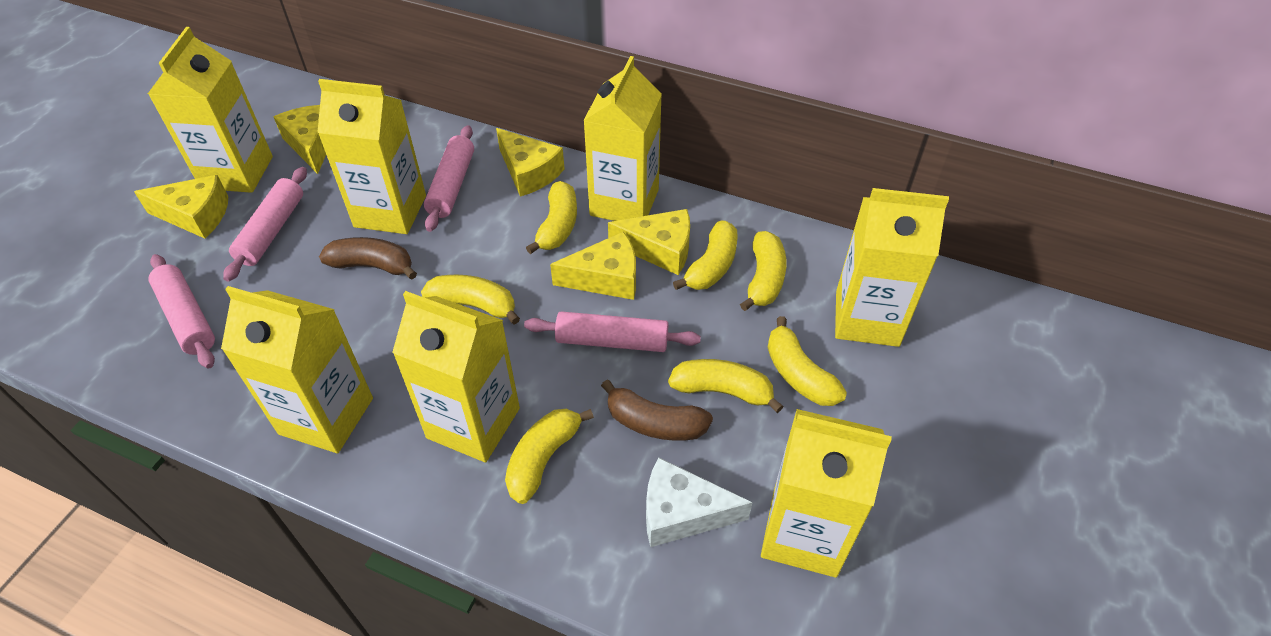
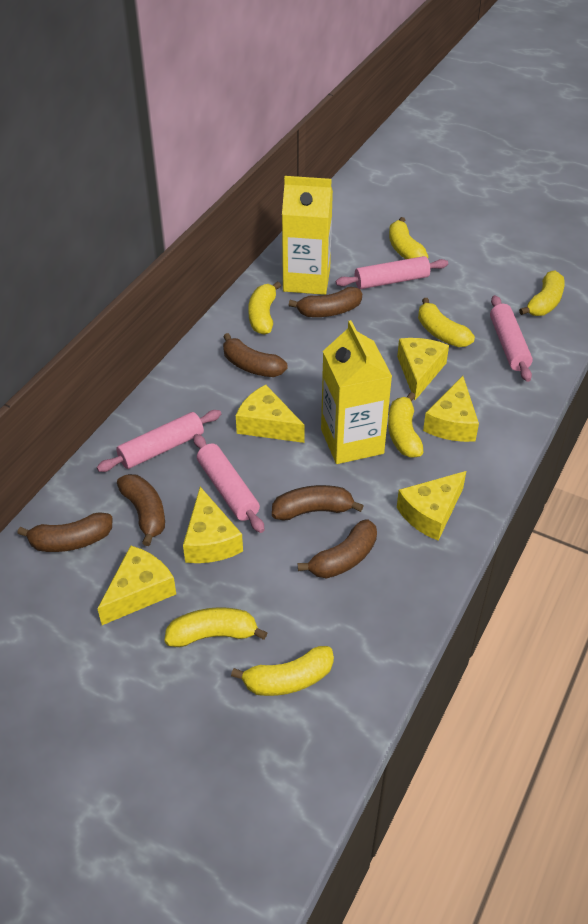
brown banana: [319,237,417,279] [601,379,713,441] = 2 -> [17,512,113,552] [117,474,165,546] [223,333,288,377] [272,485,364,521] [289,287,362,317] [298,519,377,578] = 6
white cheese: [646,457,753,547] = 1 -> none = 0
yellow carton: [148,27,273,193] [221,286,373,453] [317,79,426,234] [392,291,520,463] [583,56,662,221] [761,409,892,578] [835,188,949,347] = 7 -> [282,176,333,295] [321,320,392,464] = 2
yellow cheese: [134,175,228,239] [274,105,326,174] [496,128,565,197] [550,231,636,300] [608,209,690,275] = 5 -> [97,545,176,625] [183,487,243,563] [236,385,305,443] [397,338,449,400] [397,471,466,541] [423,376,479,442] = 6

